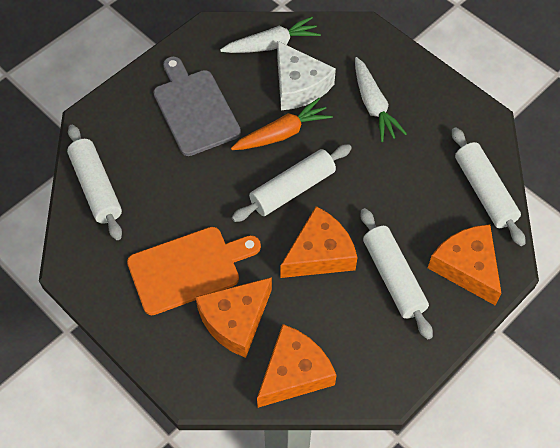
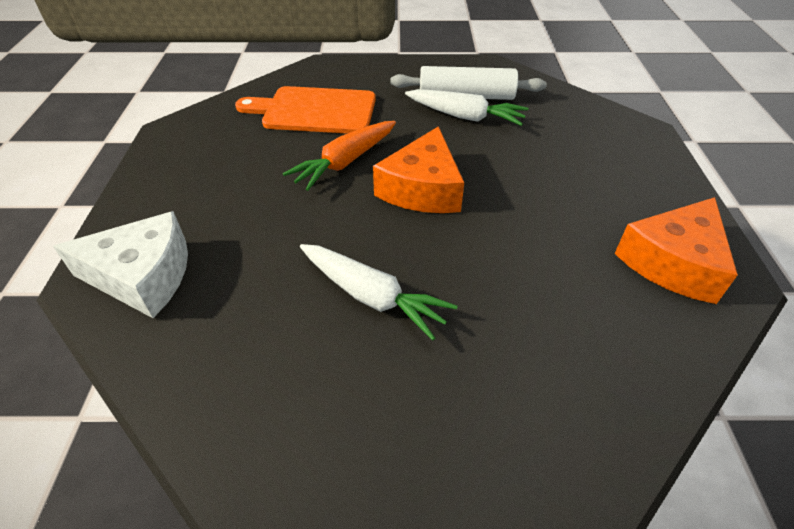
grey cutting board: [153,56,241,156] = 1 -> none = 0
orange cheese: [195,277,272,358] [257,324,337,408] [281,206,358,278] [428,224,502,305] = 4 -> [373,126,464,213] [615,197,738,304] = 2
white rolling pin: [67,125,122,240] [232,144,352,222] [361,208,433,340] [452,127,526,246] = 4 -> [390,66,547,100] = 1

